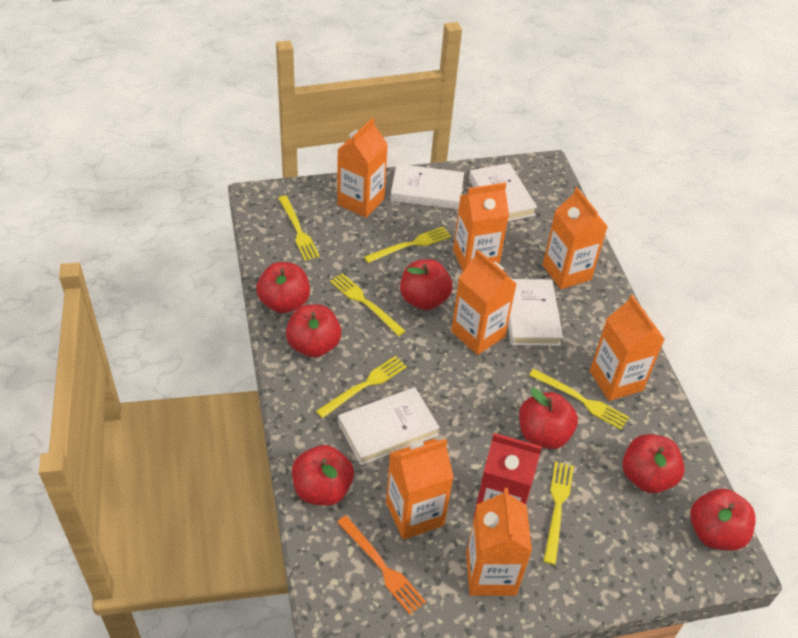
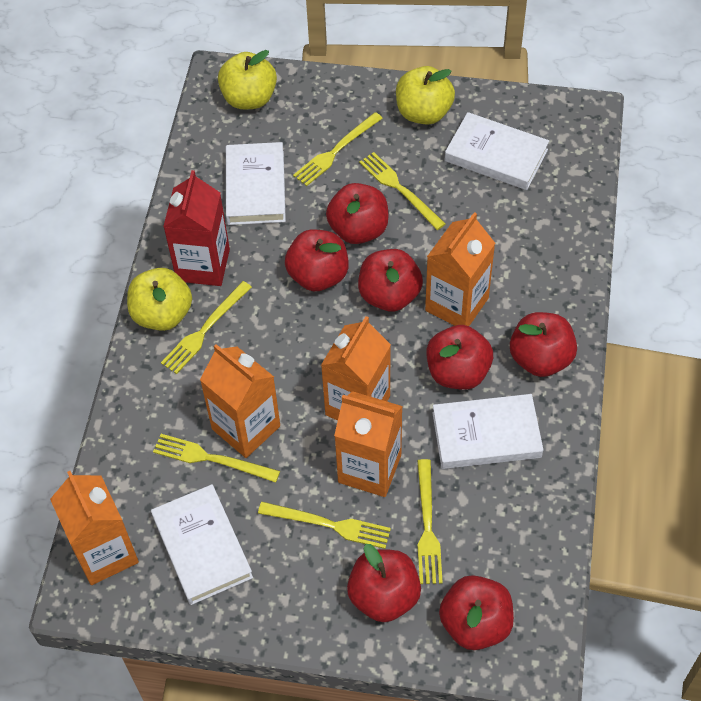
orange carton: [337,118,388,218] [386,439,454,540] [451,249,517,355] [453,182,509,271] [466,488,532,596] [543,187,608,289] [590,295,665,401] = 7 -> [50,471,139,585] [200,344,280,458] [321,316,391,421] [334,391,403,497] [425,212,495,326] = 5
orange fork: [337,515,426,614] = 1 -> none = 0
yellow apple: none = 0 -> [127,268,192,331] [218,50,277,109] [396,66,455,125] = 3

